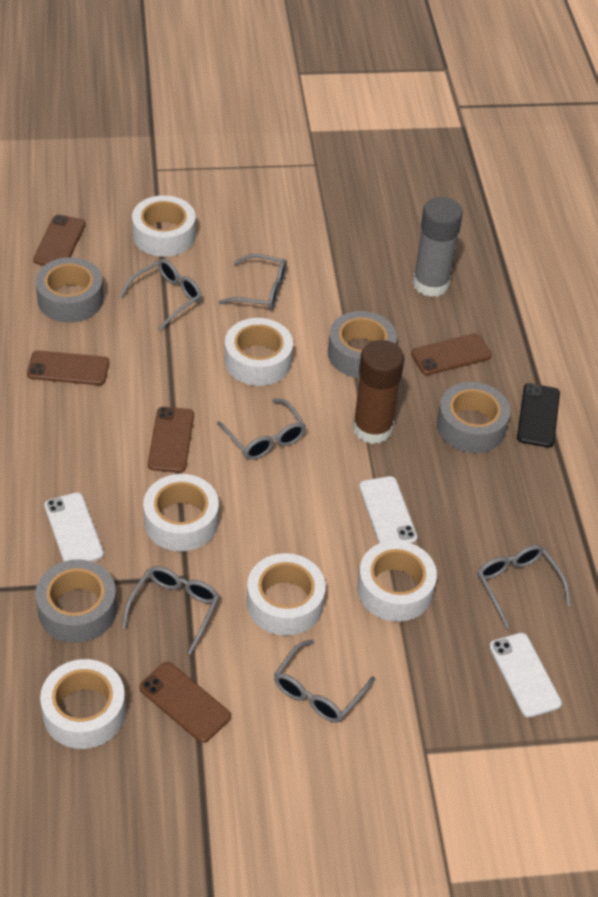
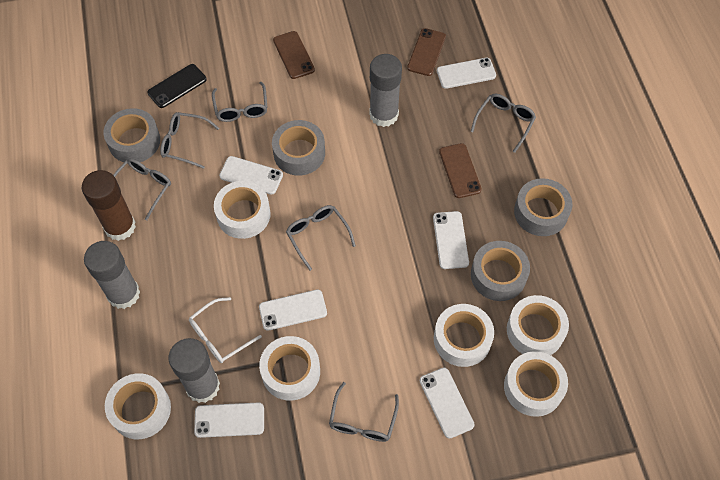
brown phone: [27,351,109,385] [33,215,86,266] [139,662,231,743] [148,407,194,473] [411,333,492,375] = 5 -> [273,31,315,79] [407,28,446,76] [439,143,482,198] = 3
grey glue stick: [413,197,463,297] = 1 -> [84,241,140,309] [169,338,220,403] [369,54,402,127] = 3
white glasses: none = 0 -> [189,297,262,363] = 1
white phone: [44,492,104,562] [359,476,417,544] [489,633,562,718] = 3 -> [194,402,264,438] [219,156,283,195] [259,290,327,331] [420,368,475,439] [433,211,469,269] [437,58,496,89] = 6

